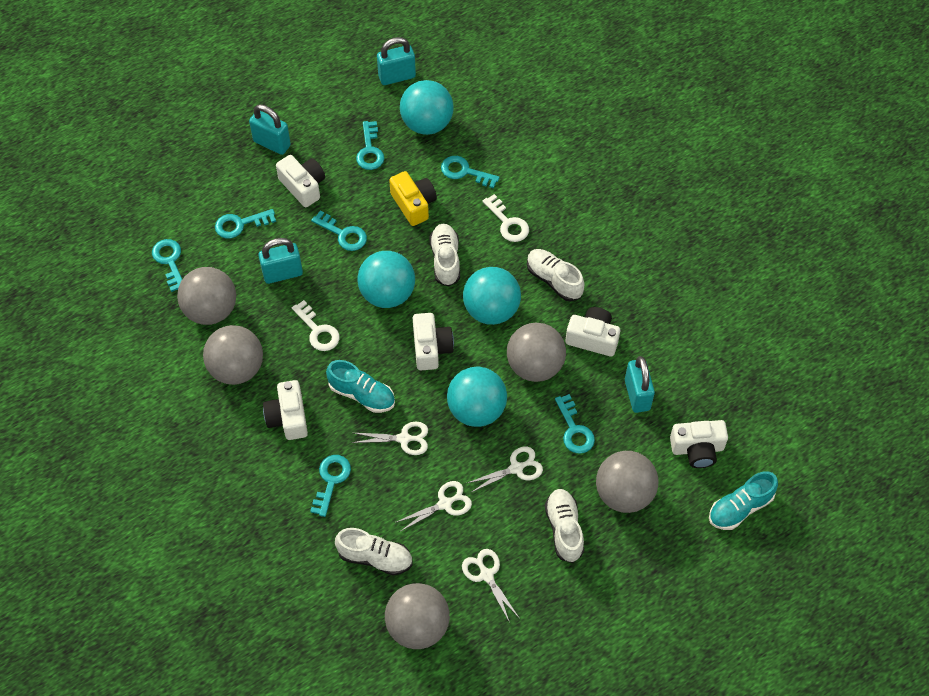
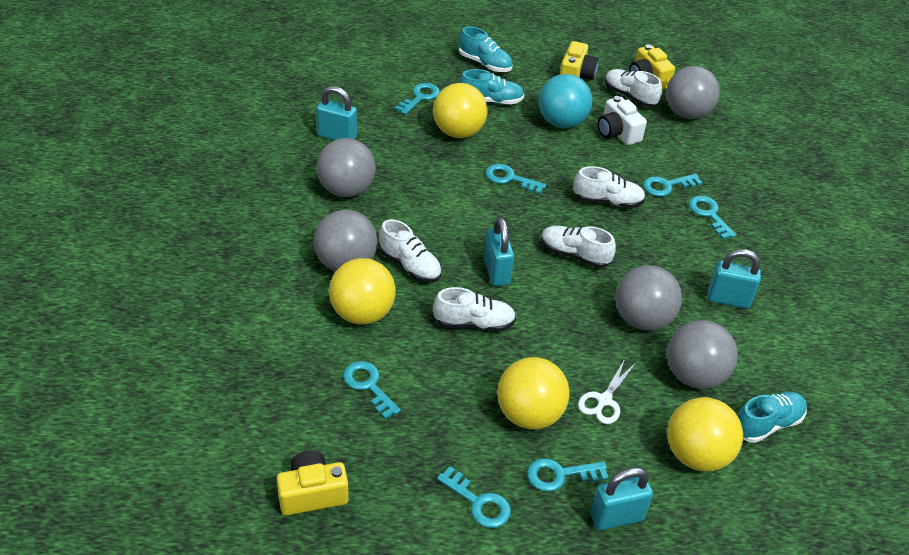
turquoise ball: [357,251,415,308] [400,80,454,135] [447,367,507,427] [463,267,521,325] = 4 -> [539,74,592,128] = 1
turquoise shoe: [326,360,395,413] [709,471,778,530] = 2 -> [459,26,513,72] [459,69,524,105] [738,392,807,443] = 3
white camera: [263,380,308,440] [276,155,325,207] [413,313,454,370] [565,307,620,356] [670,420,728,468] = 5 -> [598,96,647,145] = 1
white key: [292,300,340,351] [482,194,529,242] = 2 -> none = 0
white scissors: [351,421,428,455] [394,481,472,532] [462,549,520,623] [468,447,543,493] = 4 -> [578,359,636,424] = 1
white shoe: [335,528,413,576] [429,224,460,287] [527,249,585,302] [545,489,584,563] = 4 -> [379,219,442,282] [433,287,516,331] [541,225,616,268] [573,166,646,208] [605,69,662,107] = 5
yellow ball: none = 0 -> [329,258,396,325] [433,83,488,138] [497,357,570,429] [667,397,743,471] = 4
yellow camera: [389,171,437,226] = 1 -> [277,451,349,515] [560,41,599,80] [629,44,675,90] = 3

